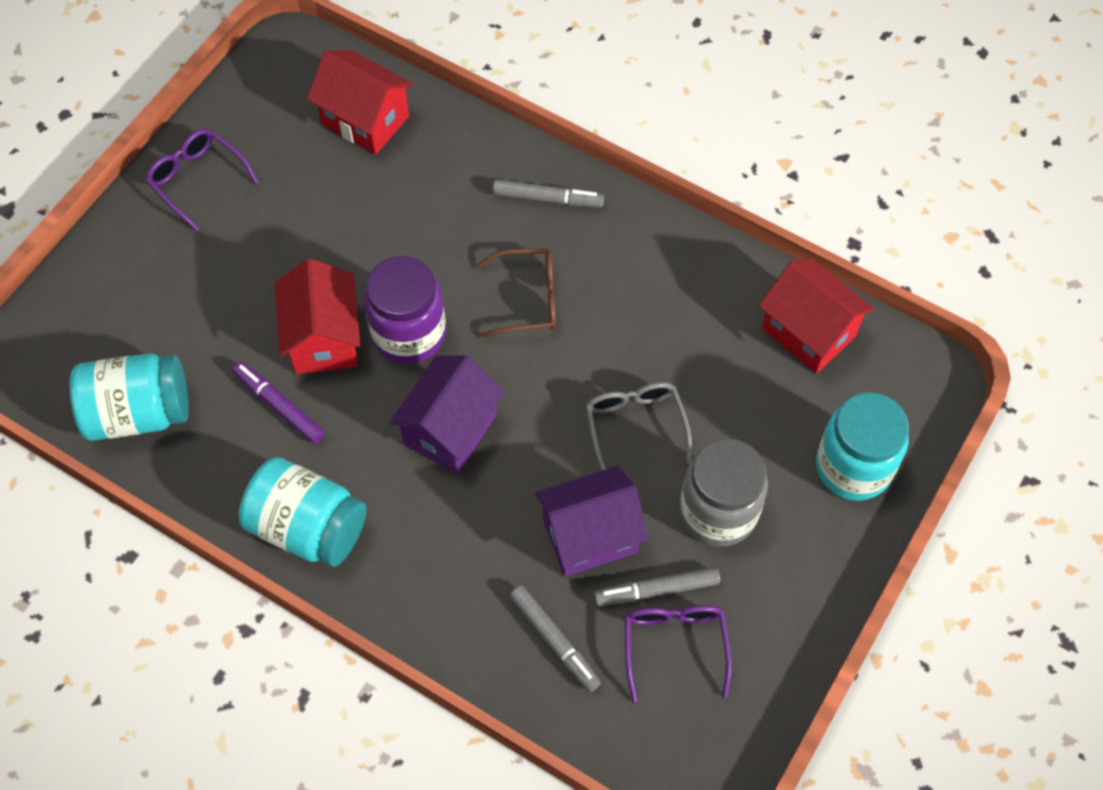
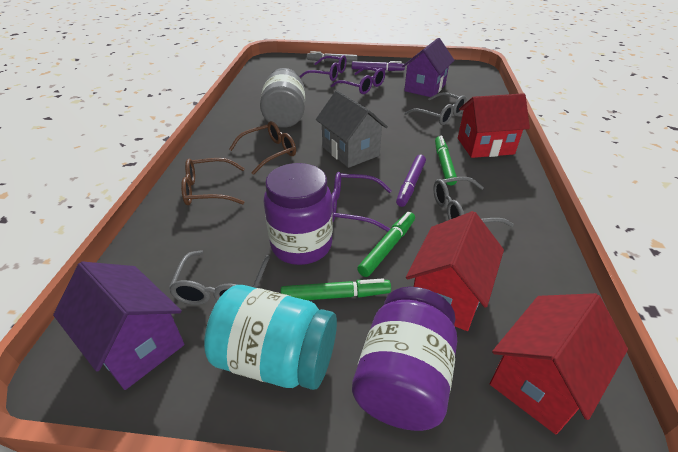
brown glasses: [476,249,556,338] = 1 -> [181,158,245,205] [229,121,296,175] = 2
green marker: none = 0 -> [281,279,391,300] [357,212,415,277] [435,136,457,185] = 3
grey glasses: [586,382,692,471] = 1 -> [168,250,270,305] [404,92,466,125] [433,177,514,227] = 3
grey house: none = 0 -> [316,90,388,168] = 1
grey marker: [492,179,604,208] [509,585,601,692] [594,567,720,606] = 3 -> [307,51,358,62] = 1
purple glasses: [145,129,259,231] [625,605,732,703] = 2 -> [300,55,346,81] [331,67,385,94] [331,172,392,232] = 3
purple jar: [364,256,446,364] = 1 -> [264,163,333,265] [352,287,457,431] = 2
purple marker: [232,361,325,444] = 1 -> [352,61,405,71] [396,155,426,207] = 2
turquoise jar: [70,353,189,441] [238,457,366,567] [816,392,909,501] = 3 -> [204,285,337,390] = 1

